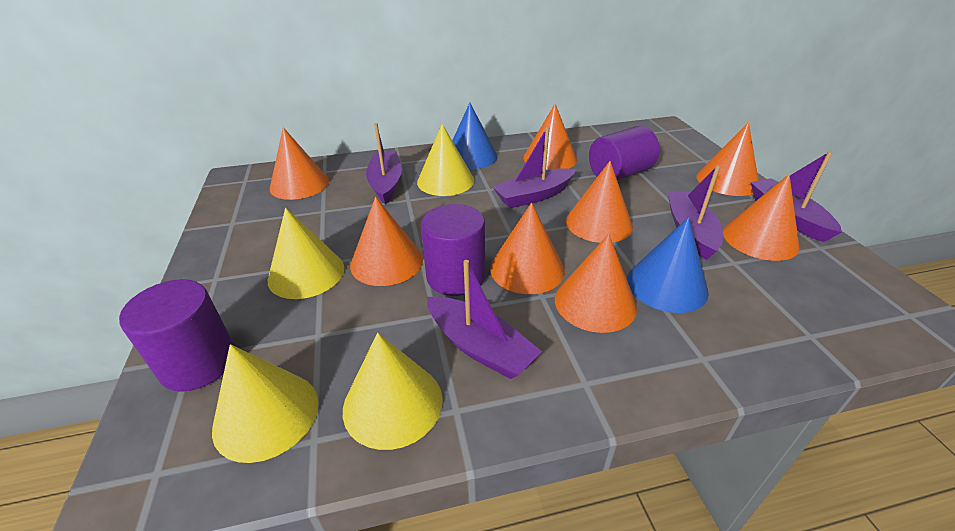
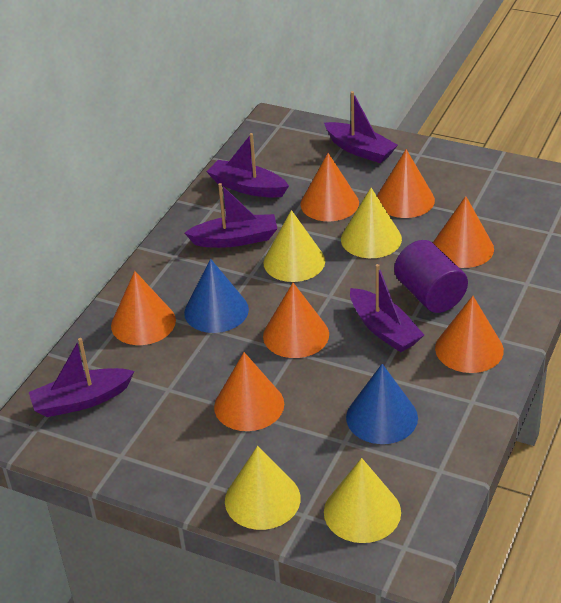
orange cone: [270,127,329,200] [350,197,423,286] [490,203,565,294] [524,104,577,170] [555,234,637,333] [566,161,633,243] [697,122,759,196] [723,174,799,261] = 8 -> [111,271,176,345] [214,352,284,431] [263,283,329,358] [300,153,359,221] [377,149,435,218] [433,196,494,268] [435,296,504,373] = 7
purple cylinder: [119,279,234,392] [421,204,485,296] [589,126,660,180] = 3 -> [394,240,468,313] = 1

